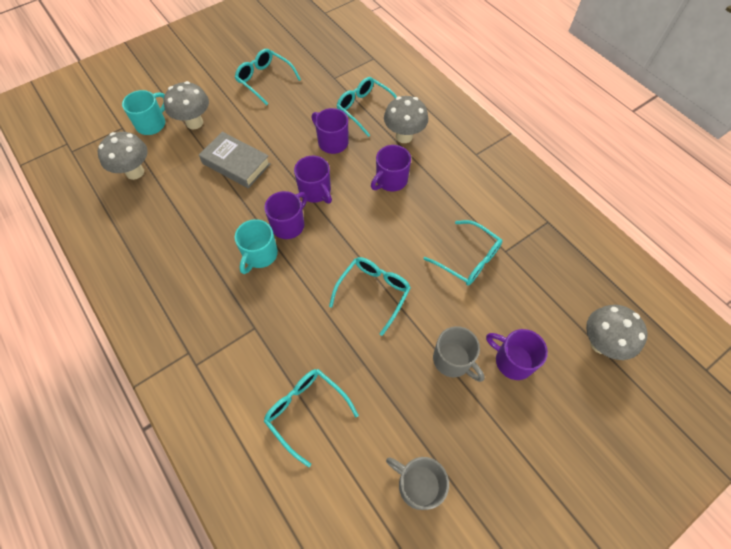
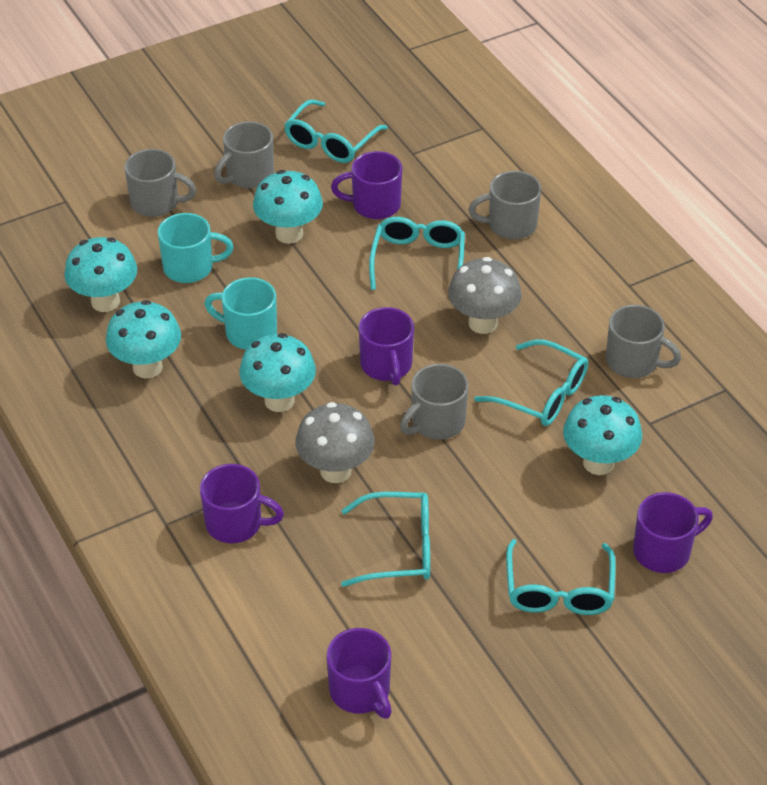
grey book: [199,132,271,188] = 1 -> none = 0
grey mug: [386,457,449,510] [433,326,484,382] = 2 -> [124,149,196,217] [214,121,274,188] [400,364,469,440] [468,171,541,239] [606,305,681,378] = 5
grey mushroom: [98,132,148,180] [164,81,209,129] [384,96,428,143] [586,305,648,360] = 4 -> [295,402,375,483] [448,257,522,334] = 2
turquoise mushroom: none = 0 -> [64,237,137,312] [106,300,181,378] [239,333,316,412] [253,170,323,244] [563,395,642,475] = 5

